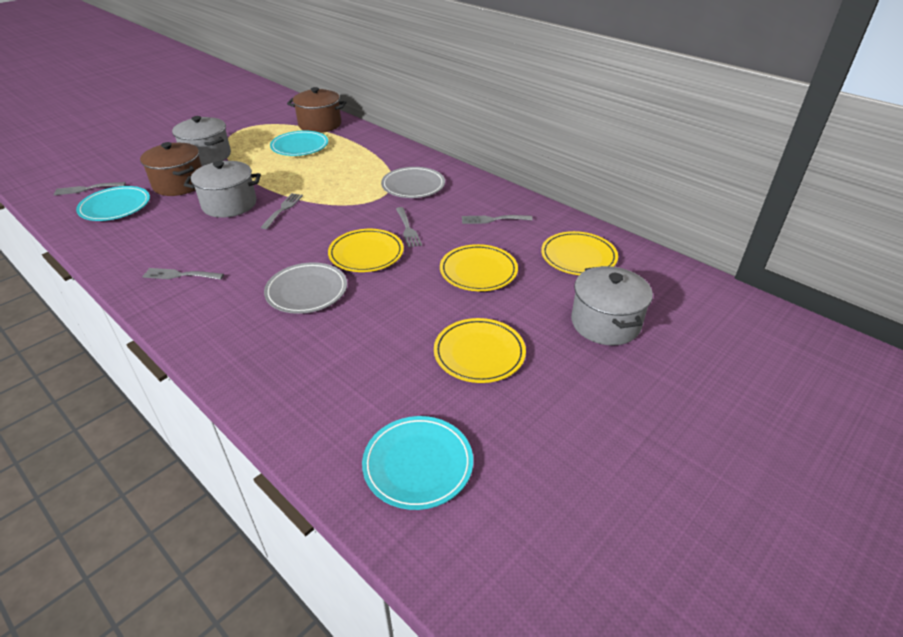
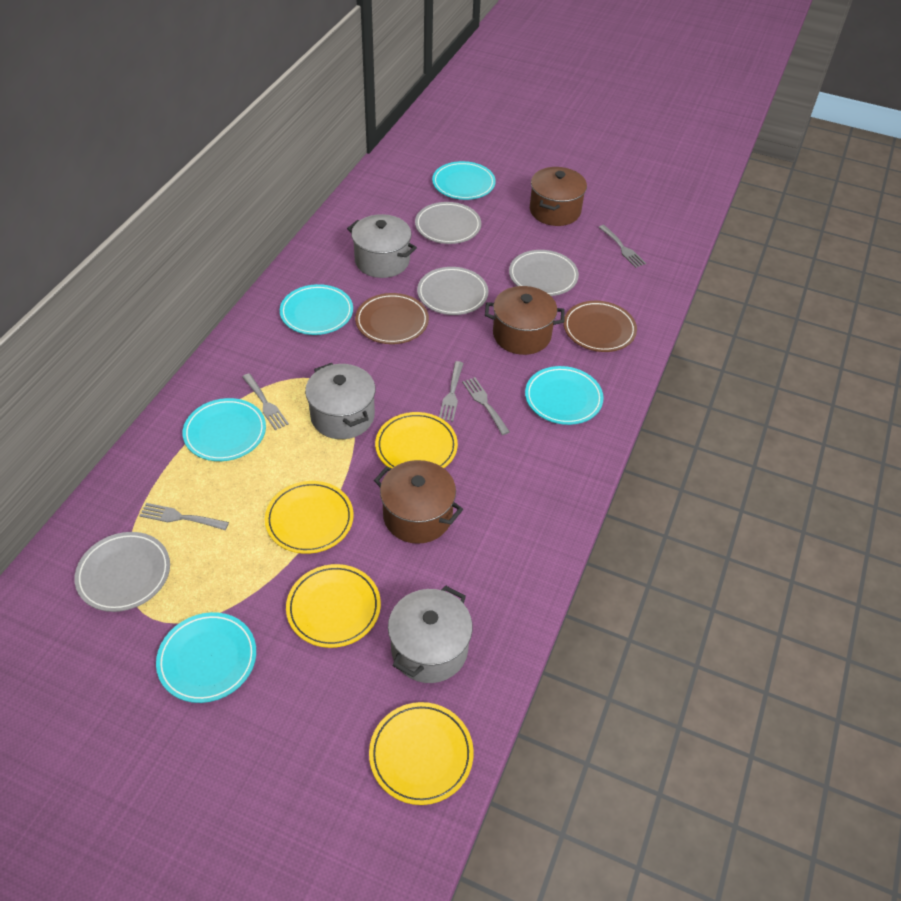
brown plate: none = 0 -> [355,293,429,344] [564,301,637,352] = 2
brown pot: [140,142,202,196] [287,87,346,133] = 2 -> [374,460,463,544] [485,286,565,355] [530,167,587,226] = 3
grey plate: [264,262,347,314] [381,167,445,198] = 2 -> [74,532,170,612] [415,202,481,244] [417,267,488,315] [509,250,579,296] = 4
turquoise plate: [76,186,150,221] [270,131,328,156] [362,416,473,510] = 3 -> [156,612,256,703] [182,398,266,461] [280,284,353,335] [432,161,496,200] [525,366,604,425] = 5

